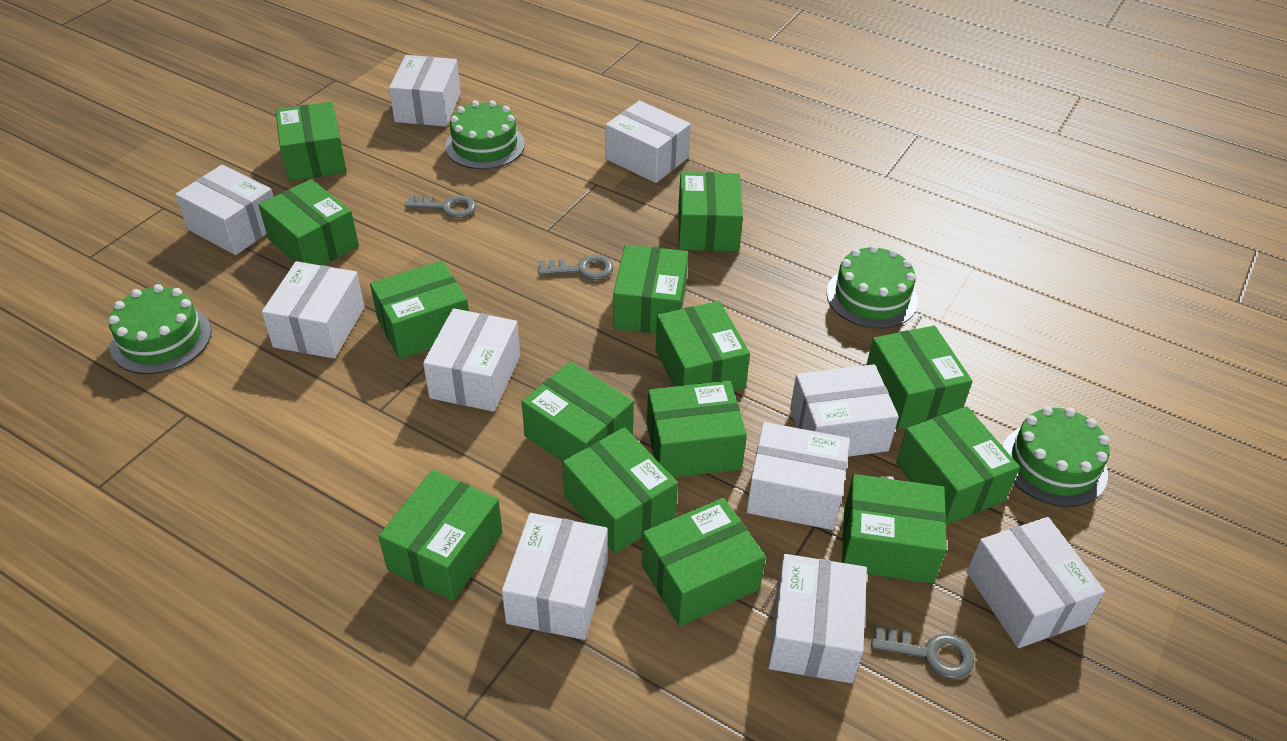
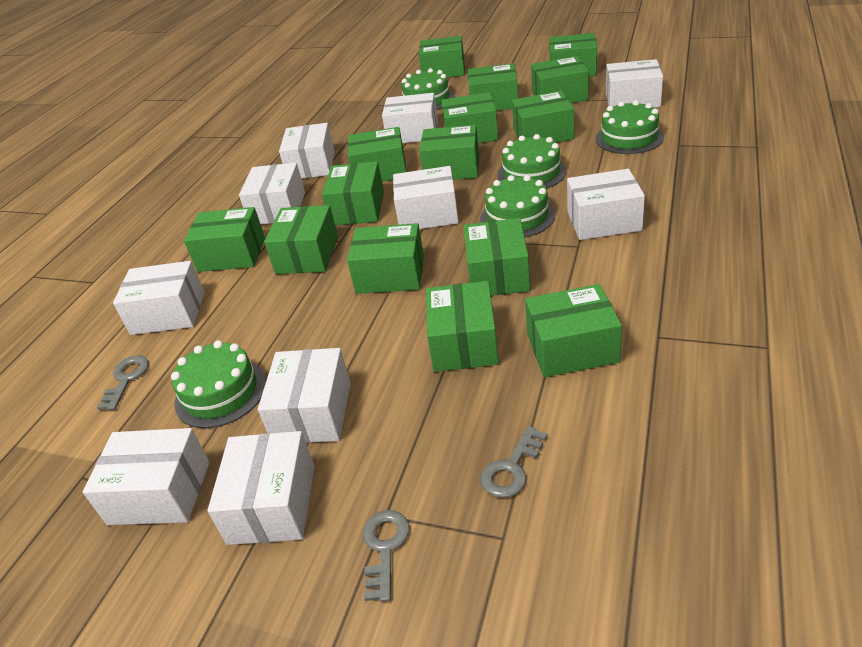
green box: [259,179,359,266] [275,102,346,181] [370,260,469,359] [378,470,503,601] [522,361,634,462] [563,427,678,554] [613,244,688,334] [642,498,766,626] [647,381,747,478] [656,301,750,391] [678,172,743,251] [842,474,947,584] [866,325,973,429] [896,406,1020,525] = 14 -> [184,207,265,272] [264,205,338,274] [322,161,384,225] [347,223,424,294] [348,127,406,181] [419,36,465,78] [419,125,479,180] [426,281,499,372] [441,92,498,143] [464,218,530,296] [468,63,518,111] [512,91,574,143] [525,284,622,377] [531,56,589,103] [549,33,597,76] = 15
green cake: [108,284,211,374] [445,100,525,169] [827,245,918,329] [1003,406,1110,507] = 4 -> [171,340,266,428] [402,68,455,110] [480,175,555,237] [497,134,567,189] [595,100,664,154] = 5

